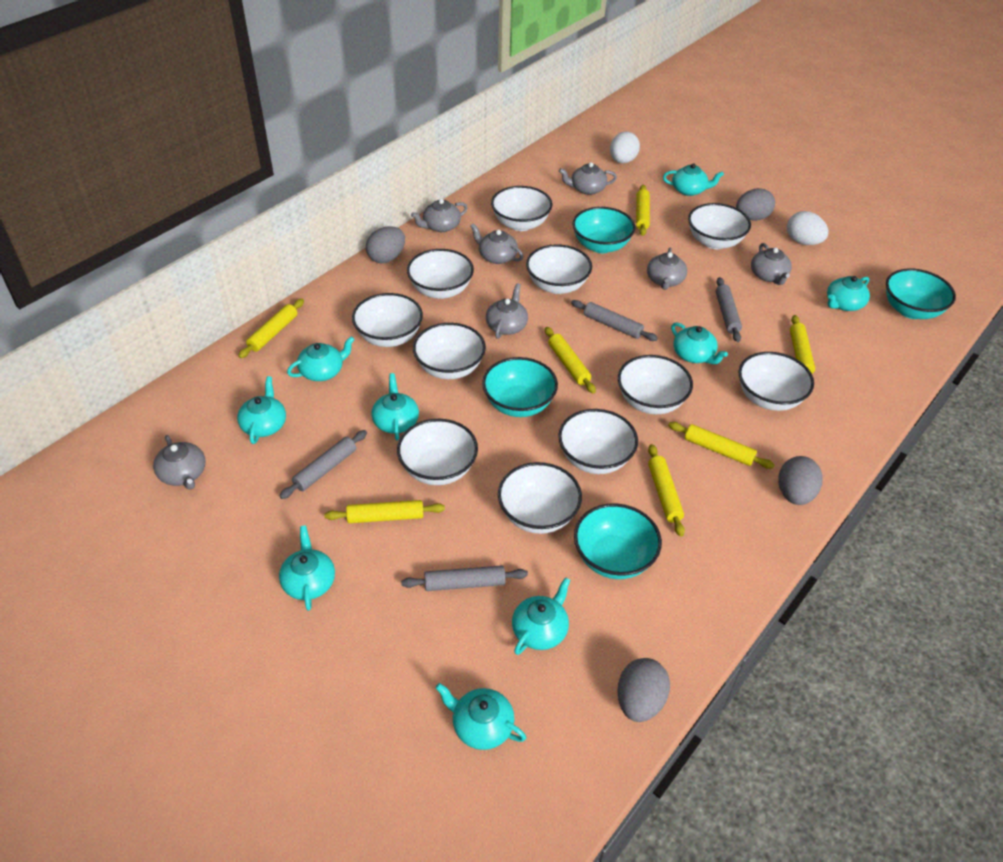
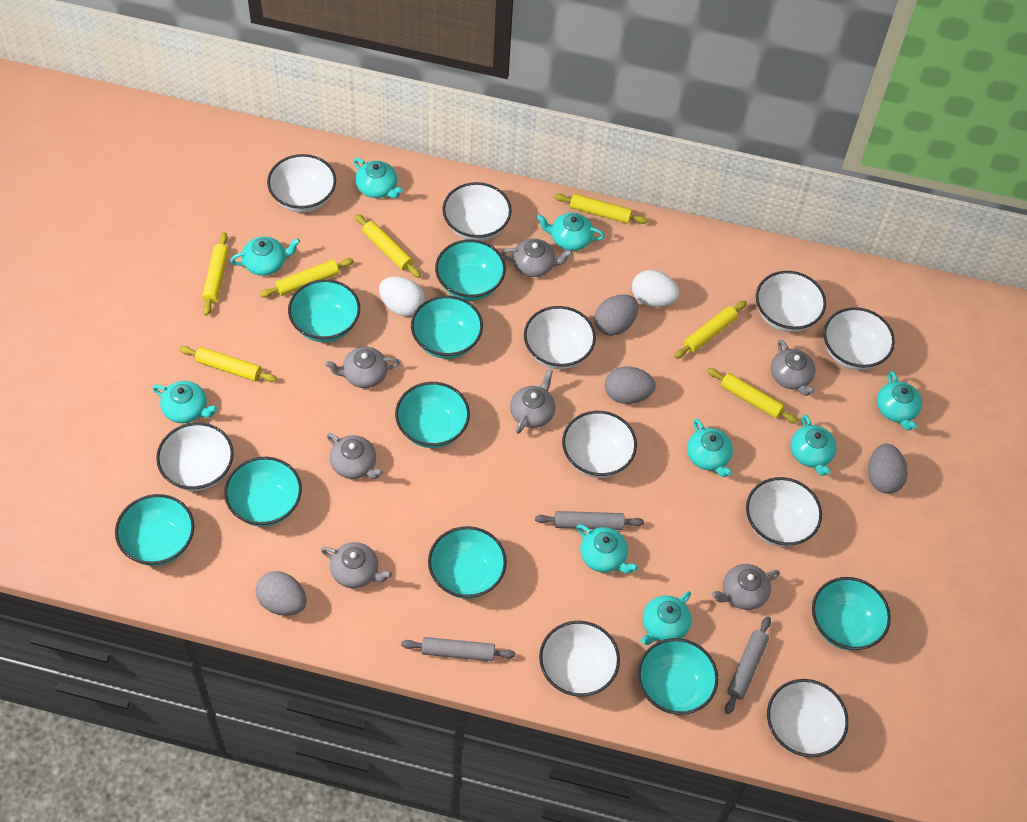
grey rolling pin: [279,430,367,499] [401,566,528,591] [571,300,658,341] [716,277,742,342] = 4 -> [401,637,515,661] [535,511,644,530] [725,616,771,714] = 3
turquoise bowl: [482,357,558,417] [572,207,635,253] [574,503,662,579] [886,269,956,319] = 4 -> [115,494,194,566] [224,457,302,527] [288,279,360,342] [395,382,470,448] [411,296,483,359] [428,526,507,599] [435,240,506,301] [637,638,718,715] [812,577,891,650] = 9
white bowl: [352,293,423,347] [397,419,478,485] [407,249,474,299] [413,323,486,379] [491,186,552,231] [498,462,582,534] [526,244,592,294] [558,409,638,474] [618,355,693,414] [688,203,751,249] [738,352,814,411] = 11 -> [156,422,234,491] [267,154,336,213] [443,182,512,241] [524,306,596,369] [539,621,620,697] [562,411,637,478] [746,477,822,547] [756,271,826,332] [767,679,849,757] [823,307,895,370] = 10

